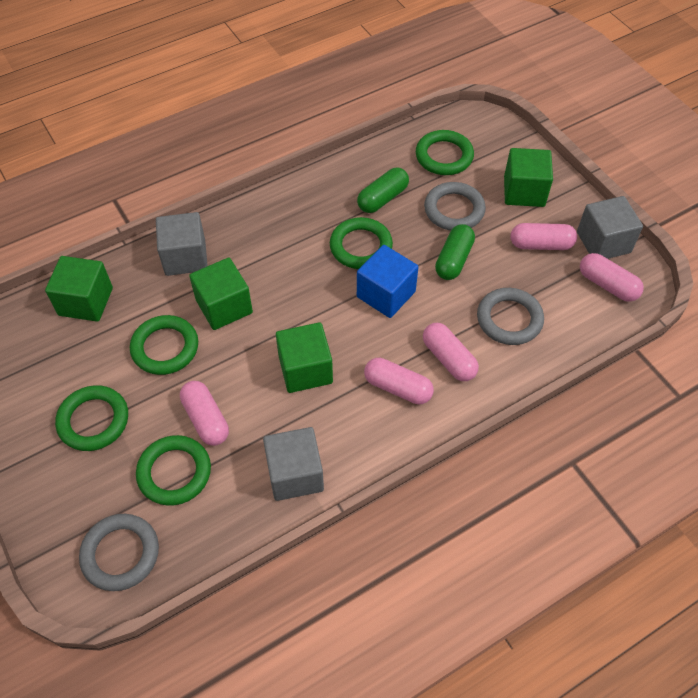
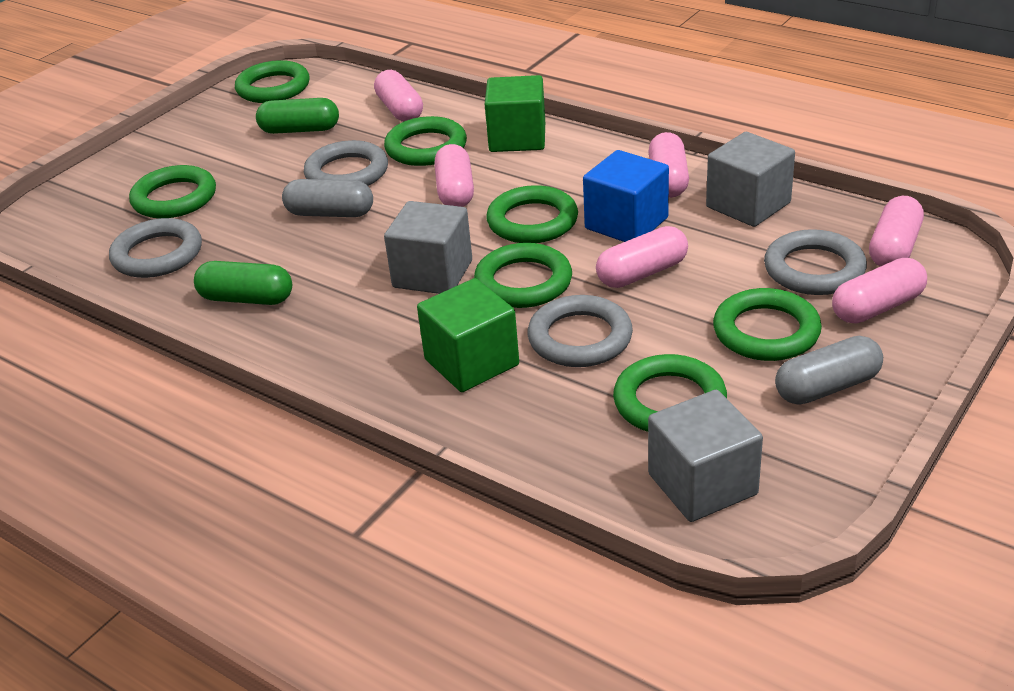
green cube: [45,256,113,322] [189,258,253,330] [276,322,333,393] [504,148,553,207] = 4 -> [417,278,519,392] [485,75,545,152] = 2
green ring: [55,385,128,451] [130,315,198,375] [136,435,211,506] [330,217,393,269] [416,130,474,175] = 5 -> [129,165,216,218] [235,60,310,103] [384,116,467,166] [474,243,572,308] [486,185,578,243] [613,354,727,432] [713,288,822,361] = 7
grey capsule: none = 0 -> [282,179,373,217] [775,336,883,405] = 2
grey ring: [79,514,159,591] [424,182,486,231] [477,288,544,345] = 3 -> [109,218,202,278] [304,140,388,186] [528,295,633,367] [764,229,867,295] = 4
pink capsule: [180,381,229,446] [364,358,434,404] [423,323,479,381] [510,223,577,250] [580,253,644,302] = 5 -> [374,70,423,122] [434,144,474,207] [596,226,688,288] [648,132,689,198] [832,258,927,324] [869,196,924,267] = 6

